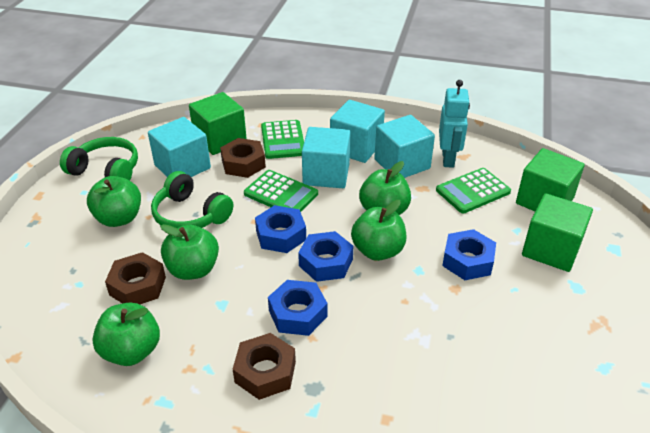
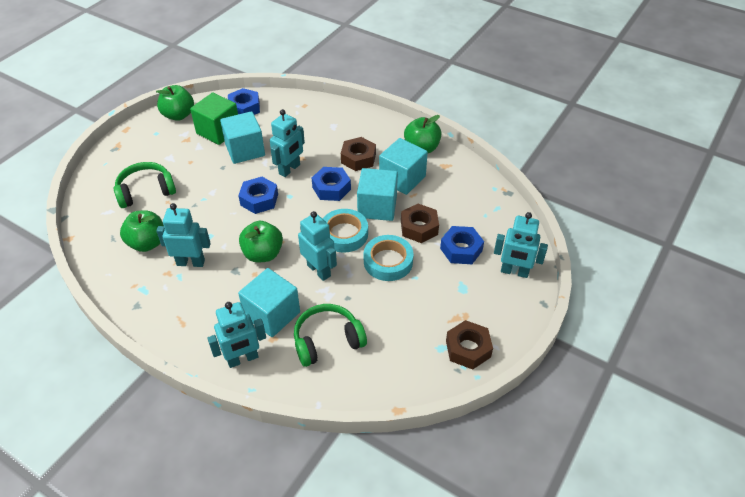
green apple: [87,176,141,227] [92,302,160,366] [160,224,219,280] [351,200,406,261] [359,161,411,215] = 5 -> [120,210,164,252] [156,85,194,121] [239,221,283,262] [404,115,442,153] = 4
green calculator: [244,170,318,212] [261,120,304,159] [436,168,511,214] = 3 -> none = 0
green cube: [189,92,247,155] [516,148,585,211] [522,193,593,272] = 3 -> [190,92,238,145] = 1
turquoise robot: [439,80,470,168] = 1 -> [156,203,211,267] [207,302,266,368] [270,109,305,177] [298,211,337,281] [494,212,548,278] = 5
turquoise tape: none = 0 -> [323,209,368,253] [364,235,414,281] = 2

